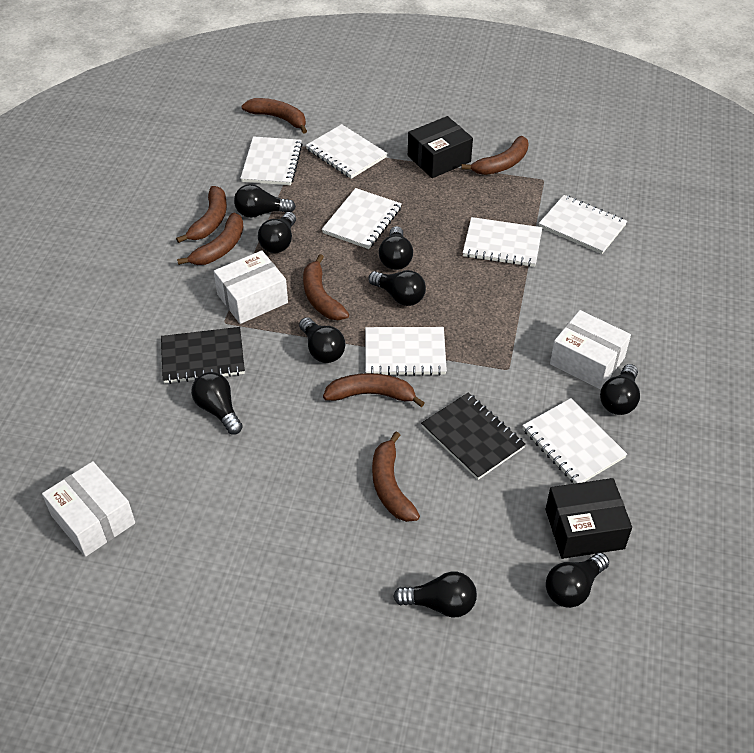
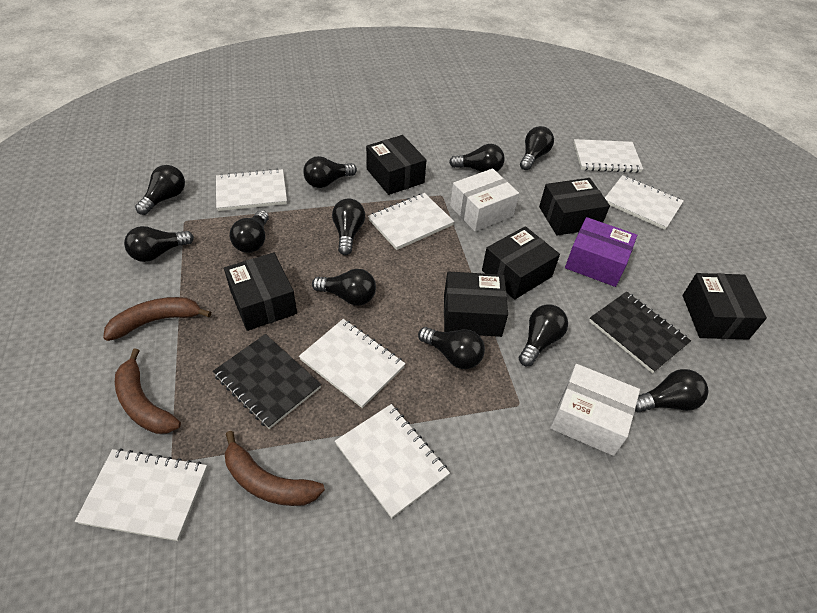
black box: [408,116,473,178] [545,478,632,559] = 2 -> [224,252,297,331] [366,135,426,195] [444,271,508,337] [482,226,560,300] [539,178,610,236] [682,273,767,340] = 6
black light bulb: [191,372,243,434] [234,184,296,218] [258,212,296,253] [299,317,345,363] [368,270,426,306] [379,226,413,270] [393,572,477,618] [546,552,609,608] [600,364,640,415] = 9 -> [124,226,194,262] [135,165,185,215] [230,210,269,253] [303,156,357,188] [312,269,376,306] [332,199,365,255] [418,327,485,369] [449,144,505,172] [519,305,568,366] [520,126,554,170] [635,369,708,412] = 11
brown banana: [176,186,227,243] [177,213,244,265] [242,98,307,134] [303,254,349,320] [323,373,425,407] [372,432,420,522] [461,136,528,175] = 7 -> [103,297,211,341] [115,349,181,434] [225,431,325,506] = 3
purple box: none = 0 -> [565,217,637,287] = 1
white box: [42,461,135,557] [214,250,288,324] [550,310,631,390] = 3 -> [450,168,519,232] [550,364,640,456] = 2

